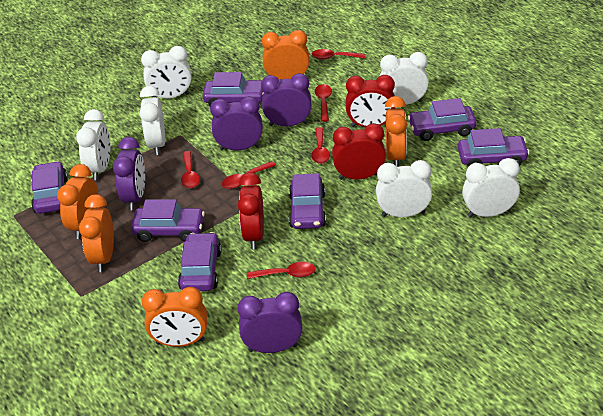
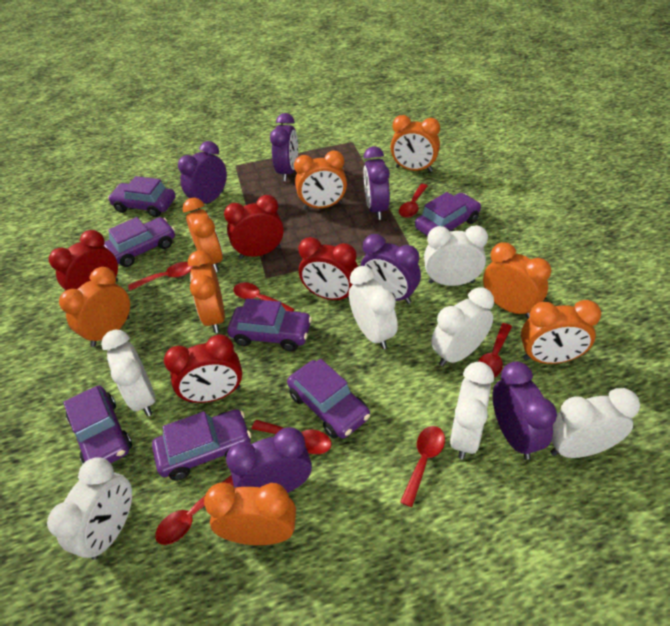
orange clock: [57,164,98,239] [79,194,114,272] [142,287,207,347] [262,30,309,80] [385,96,407,167] = 5 -> [59,267,130,347] [183,198,223,272] [188,250,225,333] [204,482,296,545] [294,151,347,209] [390,115,440,172] [483,242,551,318] [521,300,601,364] = 8
purple clock: [113,137,145,210] [210,96,263,150] [238,292,302,353] [261,73,312,126] = 4 -> [178,141,227,209] [226,427,312,493] [270,113,298,181] [361,234,421,304] [363,146,390,220] [493,362,557,460] = 6
red clock: [238,172,264,249] [332,123,386,180] [346,75,396,127] = 3 -> [49,230,118,291] [164,334,242,403] [224,195,284,259] [298,237,358,300] = 4
red spoon: [181,151,200,188] [222,161,276,189] [247,262,316,279] [311,127,330,164] [312,49,366,60] [315,84,332,122] = 6 -> [128,262,193,291] [155,475,234,545] [233,282,294,312] [252,420,332,454] [399,184,428,218] [400,426,445,507] [478,323,512,377] = 7
white clock: [76,109,110,180] [140,86,165,155] [141,46,192,99] [376,160,432,217] [380,52,429,105] [462,158,520,218] = 6 -> [47,457,132,560] [101,330,156,416] [349,266,398,349] [424,225,488,286] [431,288,494,366] [450,362,494,459] [550,388,640,458] = 7

